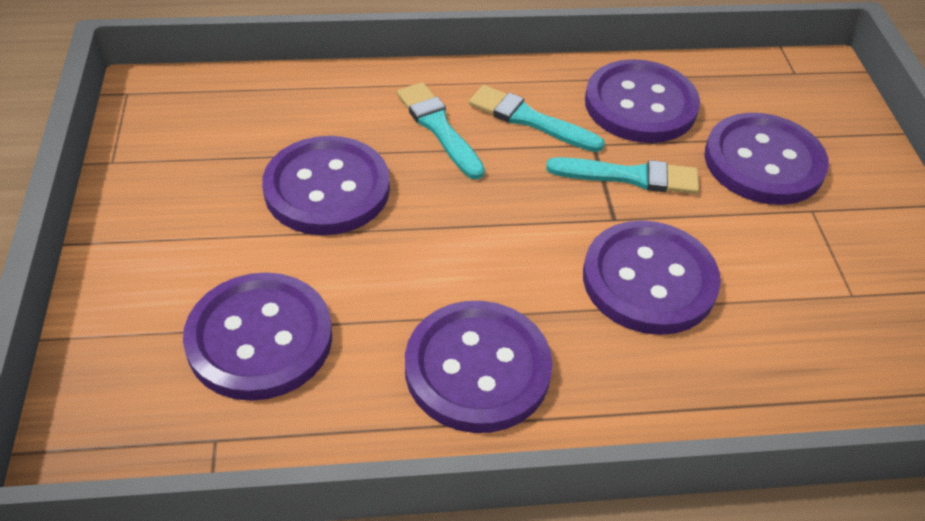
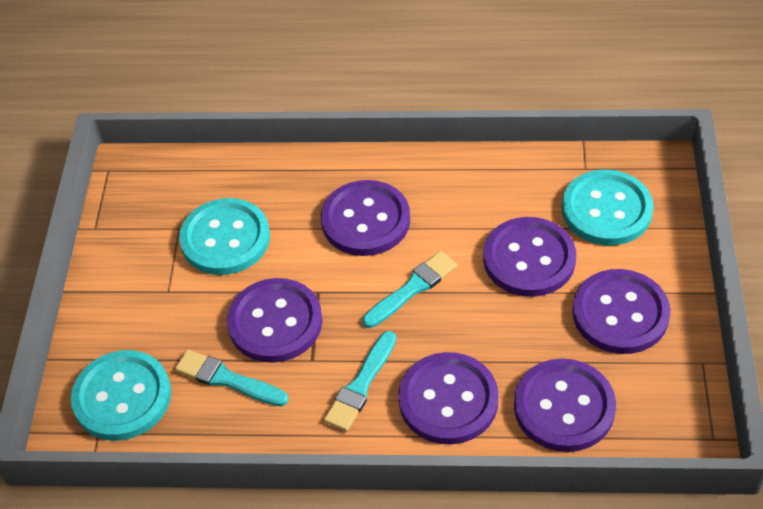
turquoise button: none = 0 -> [71,350,171,441] [179,198,270,275] [562,170,654,245] = 3

